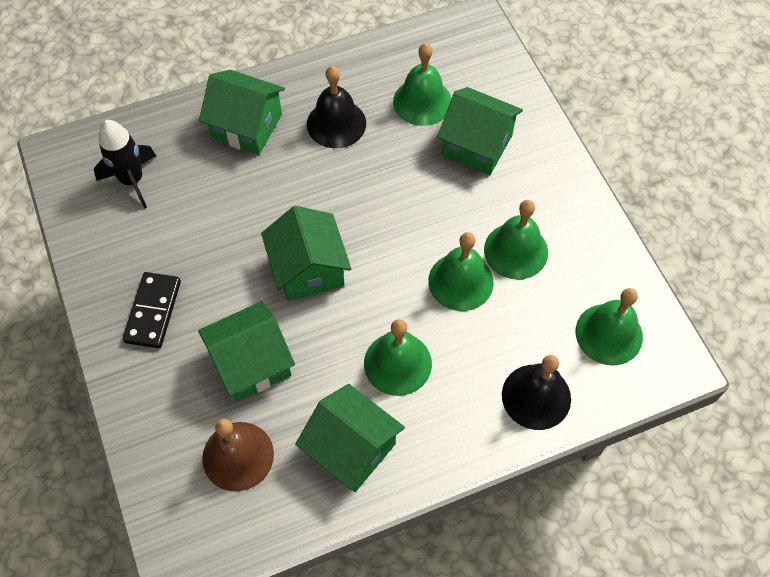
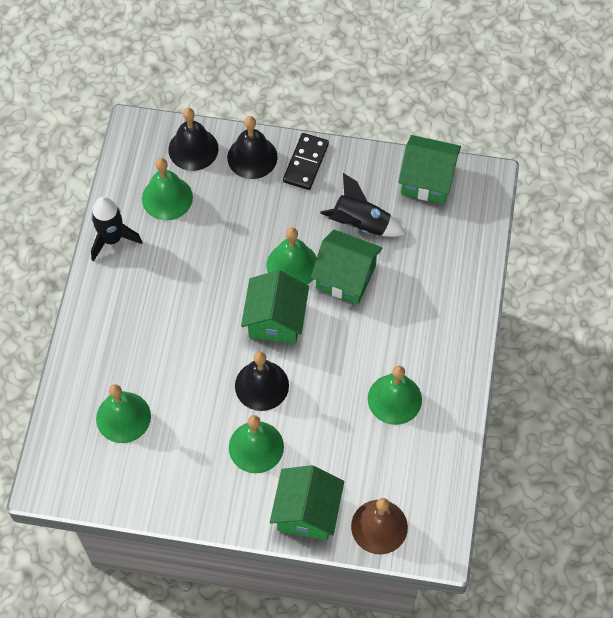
black bell: [307,66,366,148] [502,355,571,430] = 2 -> [168,108,219,171] [227,116,278,179] [235,352,289,411] = 3
black rocket: [94,120,156,209] = 1 -> [91,197,142,262] [320,173,406,237] = 2
green house: [198,301,295,402] [199,70,285,155] [261,206,351,302] [295,384,405,492] [437,87,523,175] = 5 -> [241,270,309,344] [270,465,344,540] [311,229,382,304] [398,135,461,204] = 4

